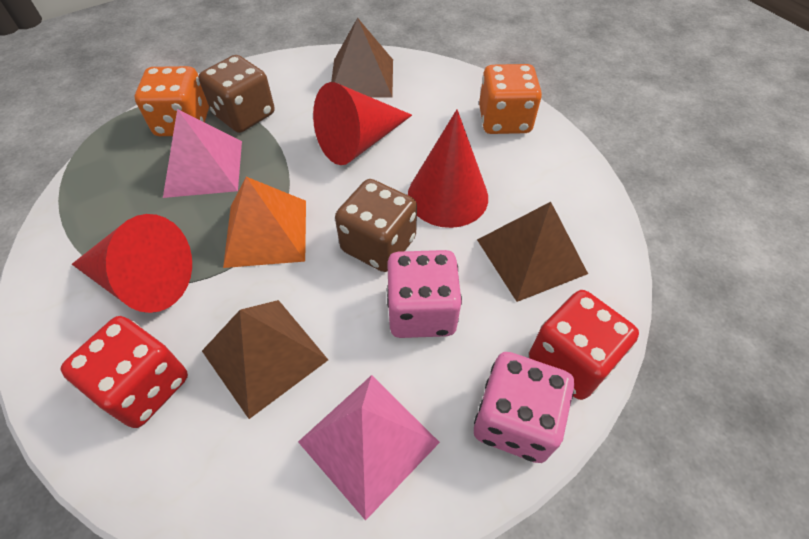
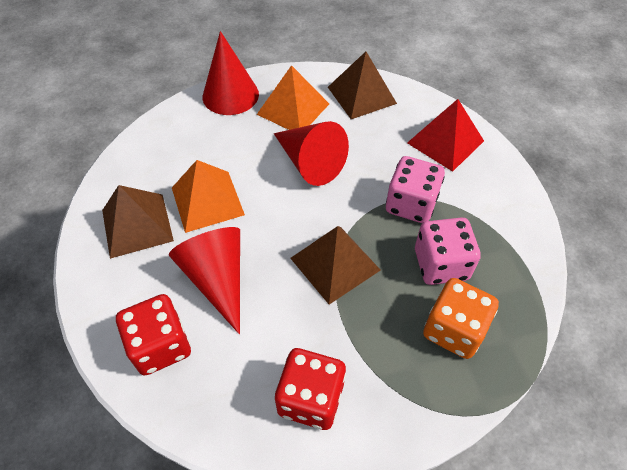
brown dice: [199,55,275,133] [335,179,417,272] = 2 -> none = 0
orange dice: [135,66,209,136] [479,64,542,134] = 2 -> [423,278,499,359] = 1
orange pyramid: [223,177,306,268] = 1 -> [172,160,245,233] [257,65,329,130] = 2
pink pyramid: [163,109,242,198] [298,375,440,521] = 2 -> none = 0
red pyramid: none = 0 -> [407,99,484,172] = 1

